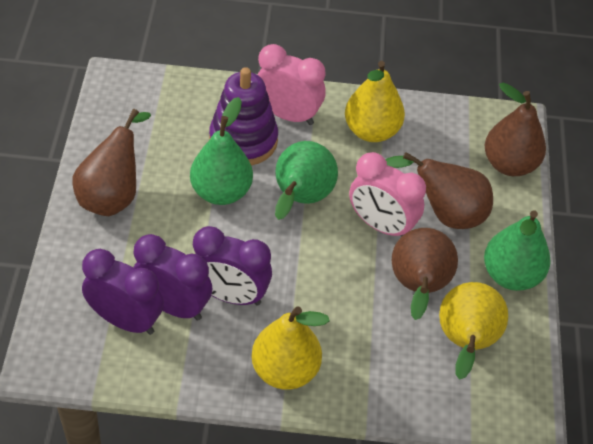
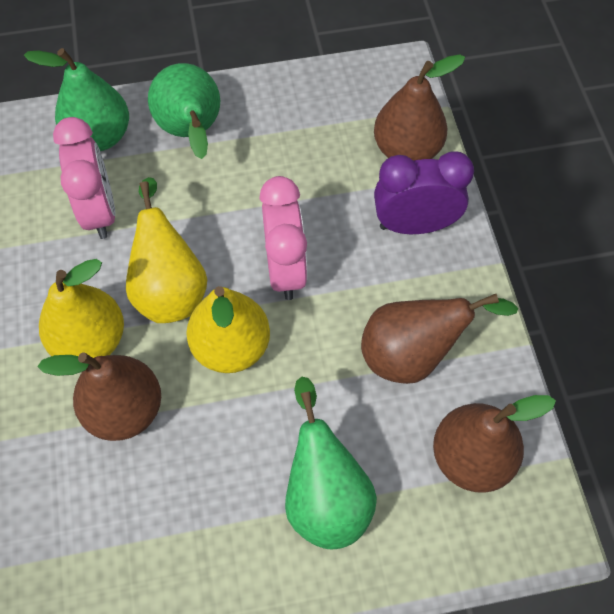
purple clock: [82,249,164,335] [133,234,213,321] [193,226,272,306] = 3 -> [374,151,474,234] = 1
purple stacking toy: [209,67,278,165] = 1 -> none = 0

